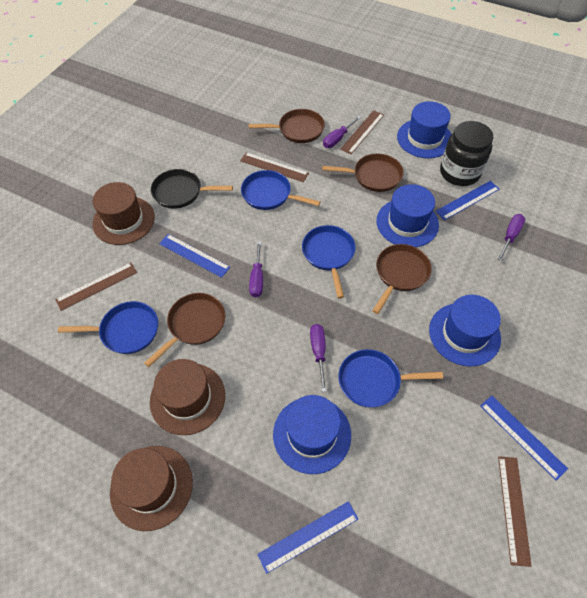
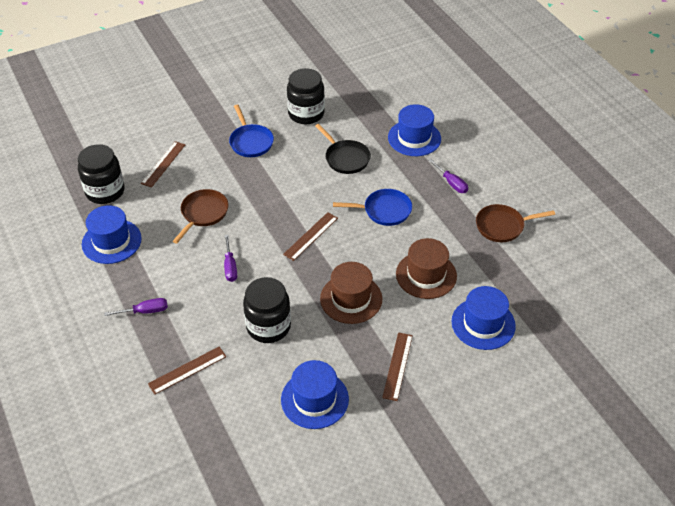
black jar: [440,121,493,186] = 1 -> [78,144,125,204] [243,277,291,343] [287,68,325,124] = 3
blue pan: [58,301,158,354] [241,170,321,210] [302,225,356,299] [338,349,443,408] = 4 -> [229,105,274,157] [333,189,412,226] = 2
blue ruler: [159,234,230,278] [257,501,358,574] [435,181,499,220] [480,396,568,481] = 4 -> none = 0
brown hat: [92,182,155,245] [110,446,193,531] [150,359,225,435] = 3 -> [320,262,382,324] [396,238,457,299] = 2
brown pan: [144,293,225,367] [249,109,325,143] [322,154,404,192] [372,244,432,314] = 4 -> [173,189,228,243] [476,204,555,242] = 2
purple screwdriver: [249,241,263,297] [310,324,327,392] [323,116,361,148] [498,214,525,261] = 4 -> [104,298,168,316] [224,235,237,282] [428,159,468,193] = 3

